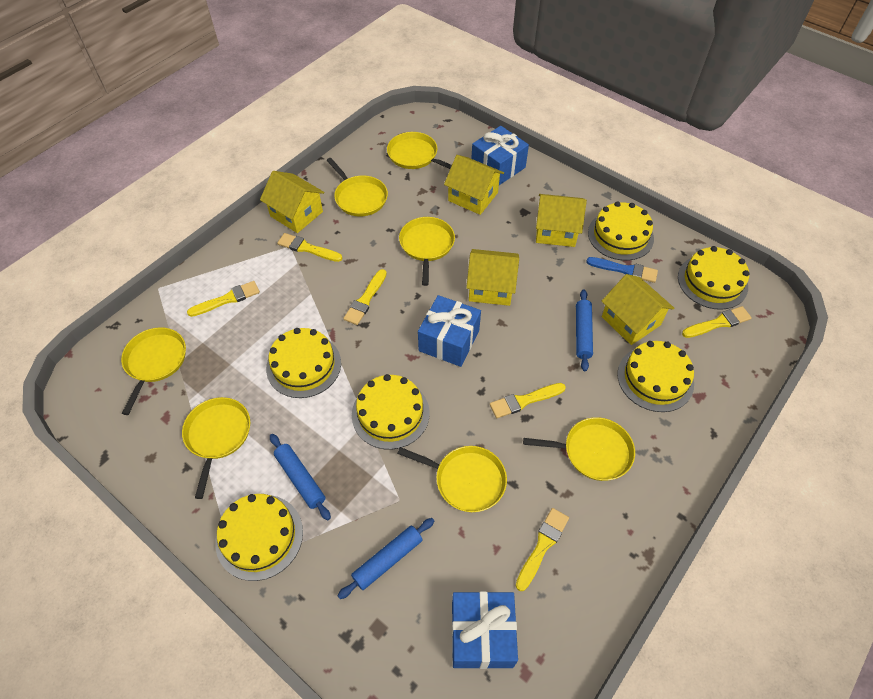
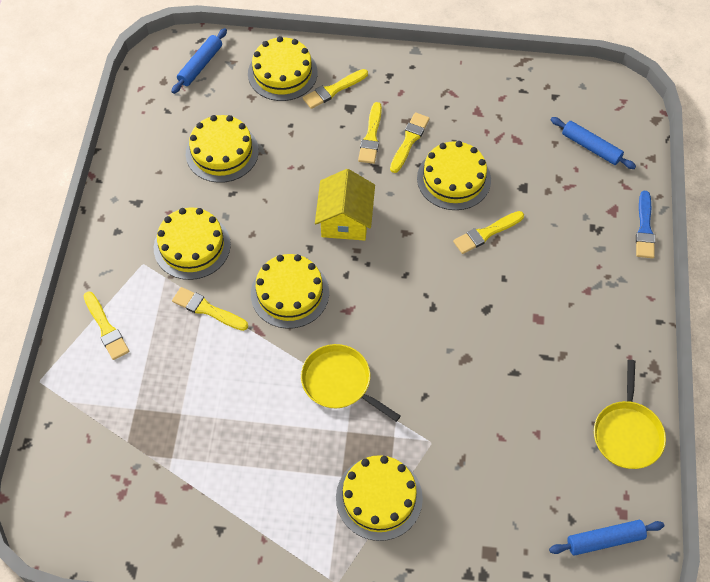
blue gift: [418,295,481,367] [452,591,518,669] [471,126,529,185] = 3 -> none = 0
yellow house: [260,171,324,233] [444,155,504,215] [466,249,519,306] [536,194,587,247] [602,274,675,345] = 5 -> [315,169,375,241] = 1
yellow pan: [121,327,186,415] [182,397,250,499] [327,158,388,216] [387,132,452,169] [397,446,507,512] [399,217,455,286] [523,417,635,481] = 7 -> [301,344,401,422] [594,360,666,469] = 2

